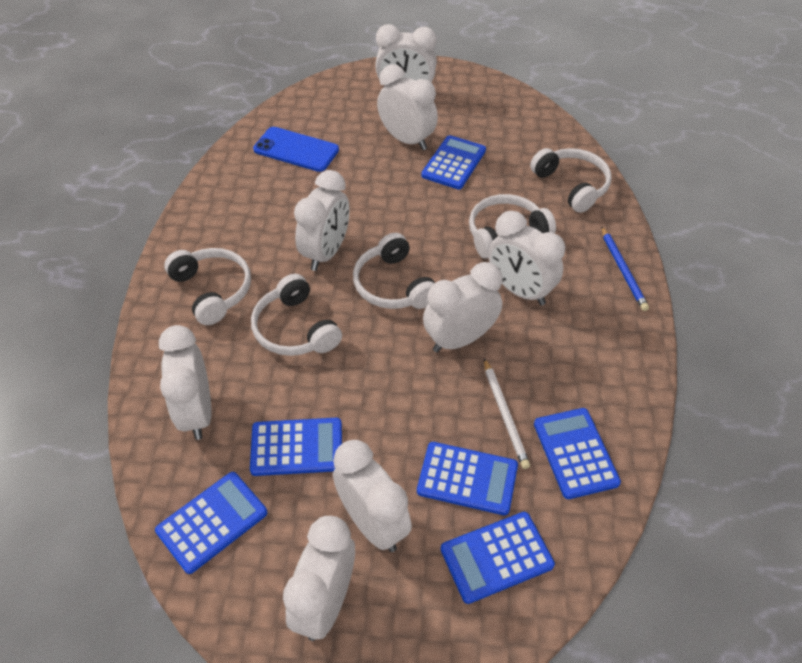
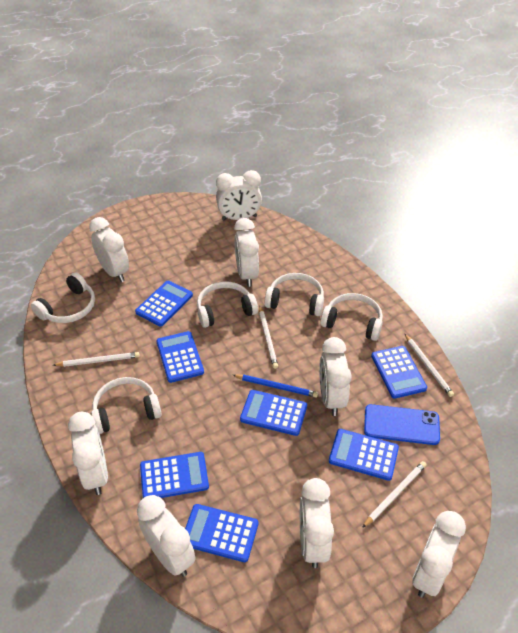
blue calculator: [155,472,267,574] [250,418,342,476] [417,442,518,515] [421,135,486,190] [441,512,555,604] [534,408,621,499] = 6 -> [135,281,193,327] [140,452,209,498] [156,331,204,383] [185,504,258,562] [240,390,307,436] [329,429,399,481] [371,346,427,399] = 7
white pencil: [484,358,530,469] = 1 -> [53,352,140,367] [259,306,278,369] [362,461,426,528] [404,333,454,397] = 4

